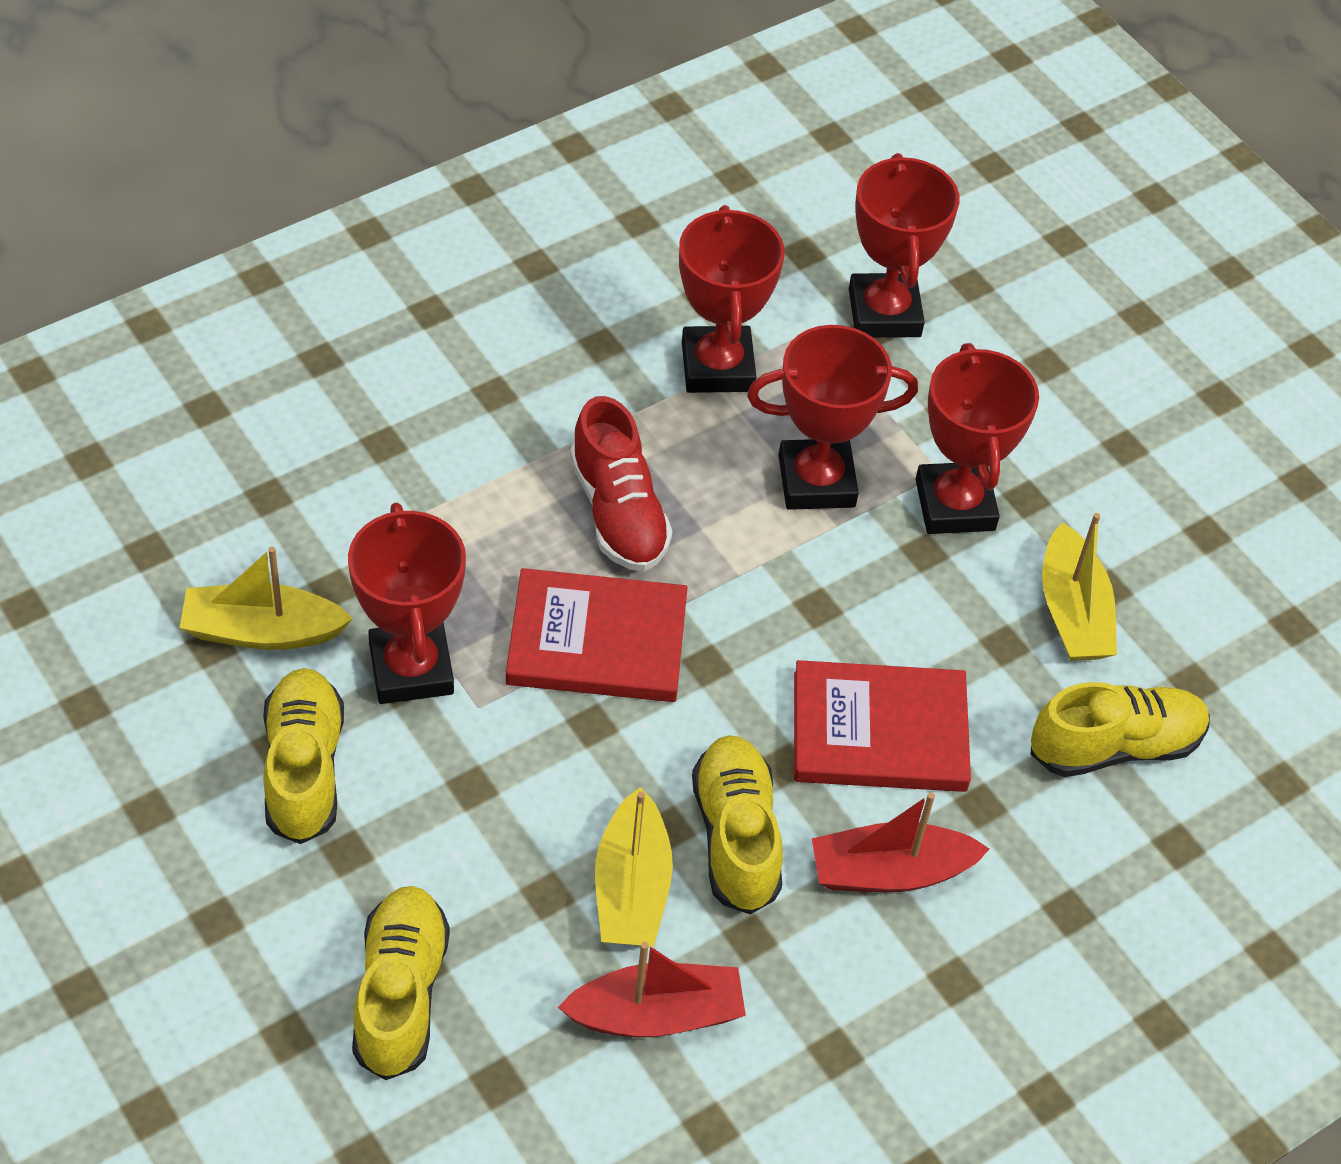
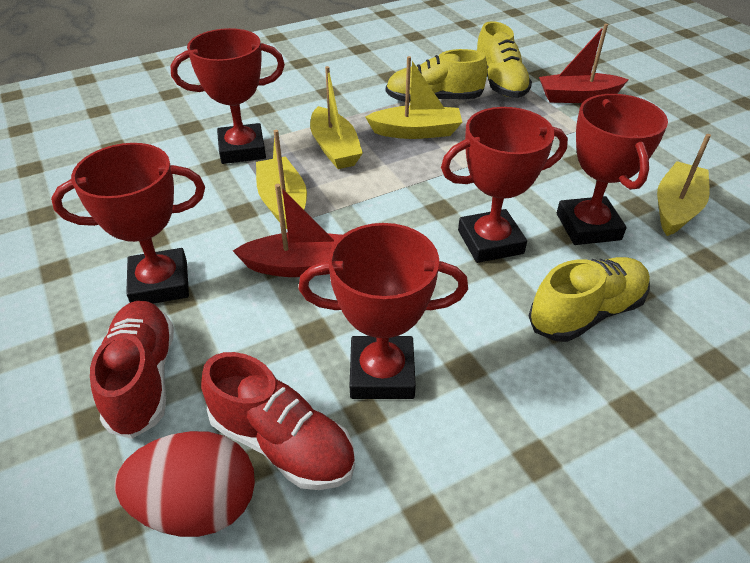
red book: [506,568,687,702] [794,660,971,792] = 2 -> none = 0
red egg: none = 0 -> [115,431,255,537] = 1
red shoe: [570,396,673,572] = 1 -> [90,301,174,439] [201,352,355,490] = 2
yellow boat: [180,547,353,650] [595,787,673,946] [1042,513,1117,661] = 3 -> [256,130,307,229] [310,66,363,169] [365,56,462,139] [657,134,711,236] = 4
yellow shoe: [263,668,344,844] [352,886,450,1080] [692,735,783,915] [1030,682,1210,777] = 4 -> [386,49,488,103] [477,21,532,98] [529,257,650,342] = 3

